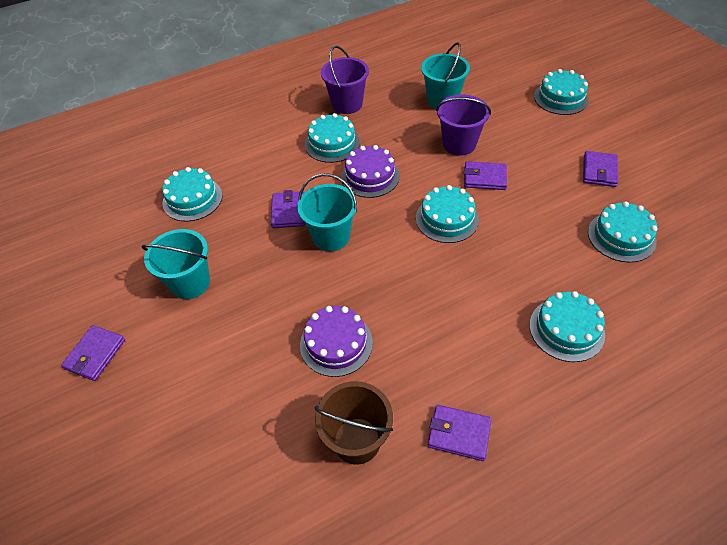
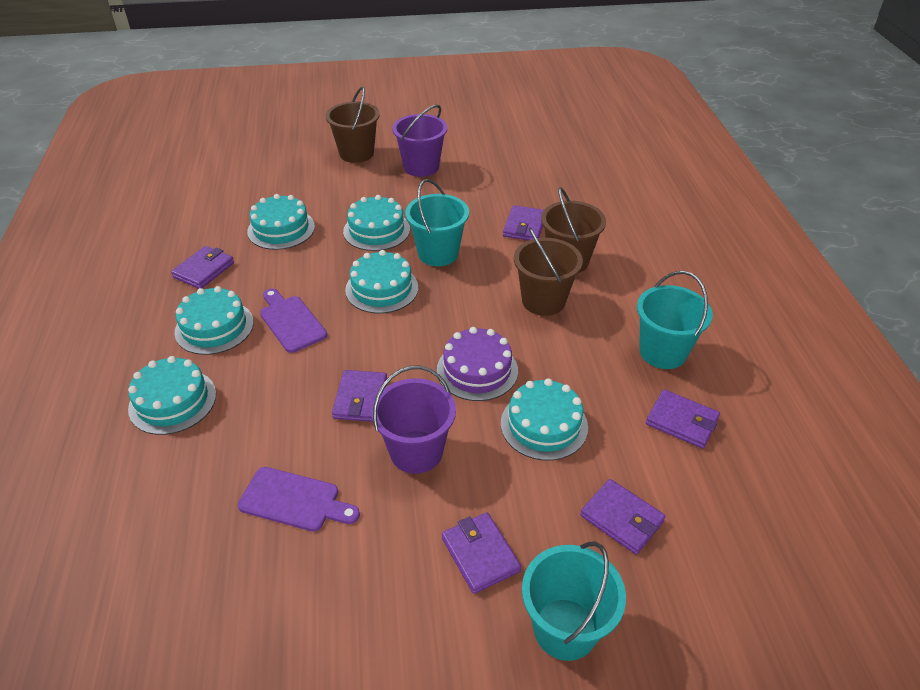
brown bucket: [314,381,393,464] = 1 -> [326,87,380,163] [514,228,583,316] [541,187,606,273] = 3
purple cake: [300,306,373,377] [341,145,400,198] = 2 -> [437,327,518,401] = 1
purple cutting board: none = 0 -> [238,467,360,531] [260,289,327,353] = 2
purple wallet: [61,325,125,381] [271,190,305,228] [428,405,492,461] [464,161,507,190] [583,151,618,187] = 5 -> [171,246,234,289] [332,370,387,422] [442,512,521,594] [503,205,544,241] [580,479,666,554] [646,390,720,448] = 6

